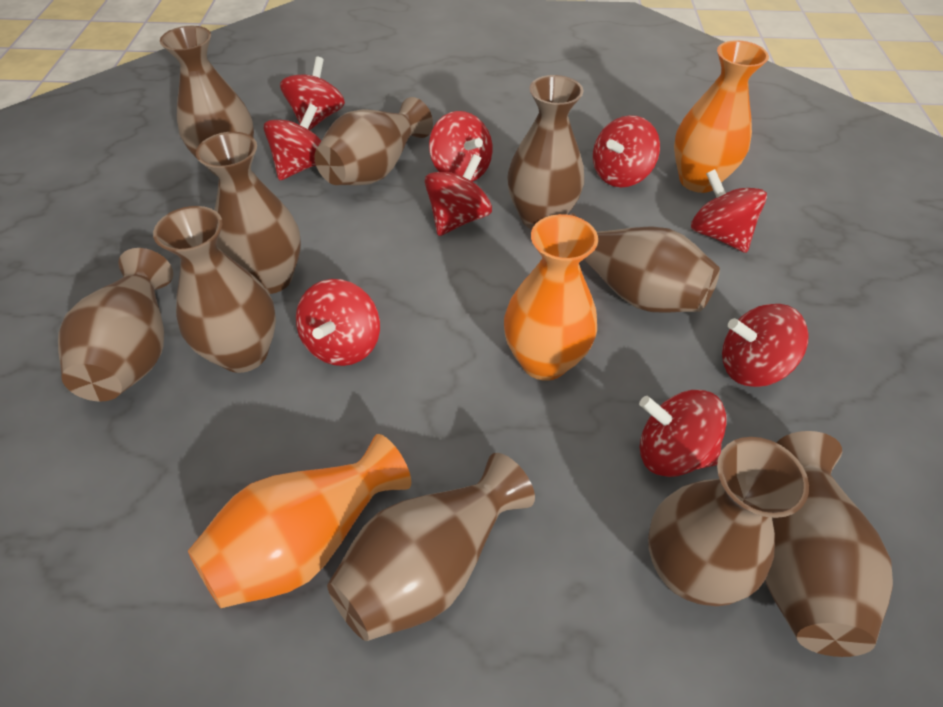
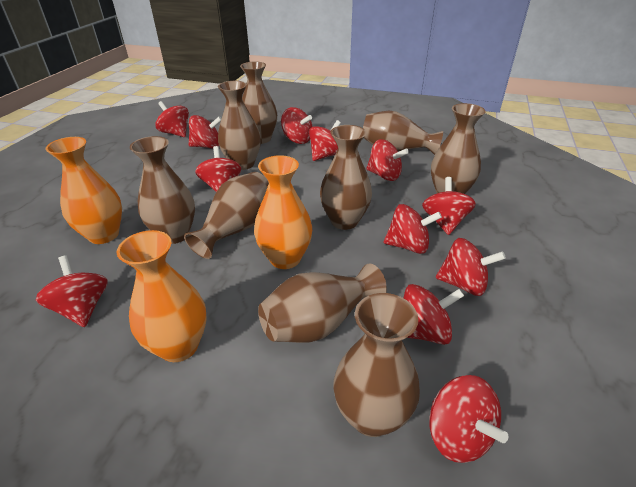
brown vase: [58,248,173,402] [153,206,276,373] [160,26,254,176] [196,132,301,294] [314,97,433,186] [327,453,535,641] [507,75,584,230] [569,213,720,313] [648,437,809,606] [765,431,893,657] = 10 -> [130,136,195,244] [184,172,269,259] [218,81,261,170] [240,61,277,144] [258,264,387,343] [320,125,372,230] [333,293,420,437] [363,111,443,155] [431,103,486,194] = 9
red spinning top: [264,104,321,180] [280,57,345,130] [296,279,380,366] [425,154,492,236] [429,111,493,182] [593,115,660,187] [639,390,727,477] [691,169,767,253] [722,304,809,387] = 9 -> [36,256,108,327] [155,101,189,137] [189,115,222,149] [195,146,241,192] [281,107,313,144] [309,120,341,161] [366,139,409,181] [384,204,442,254] [404,284,464,345] [422,177,476,235] [429,375,508,463] [436,238,506,296] = 12

